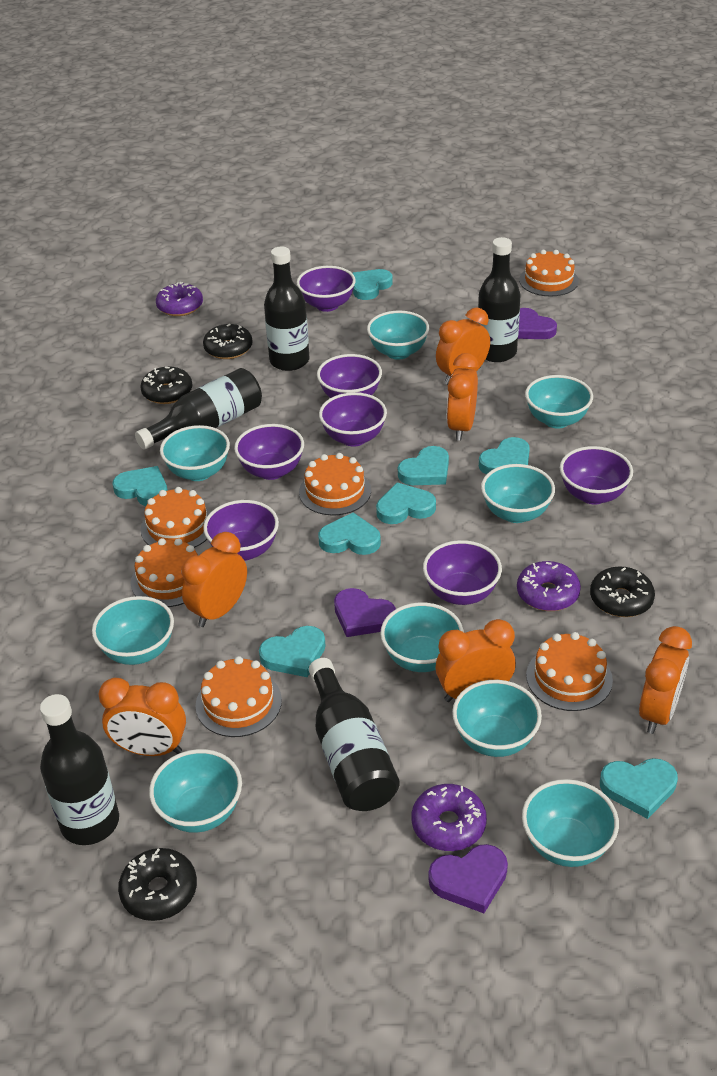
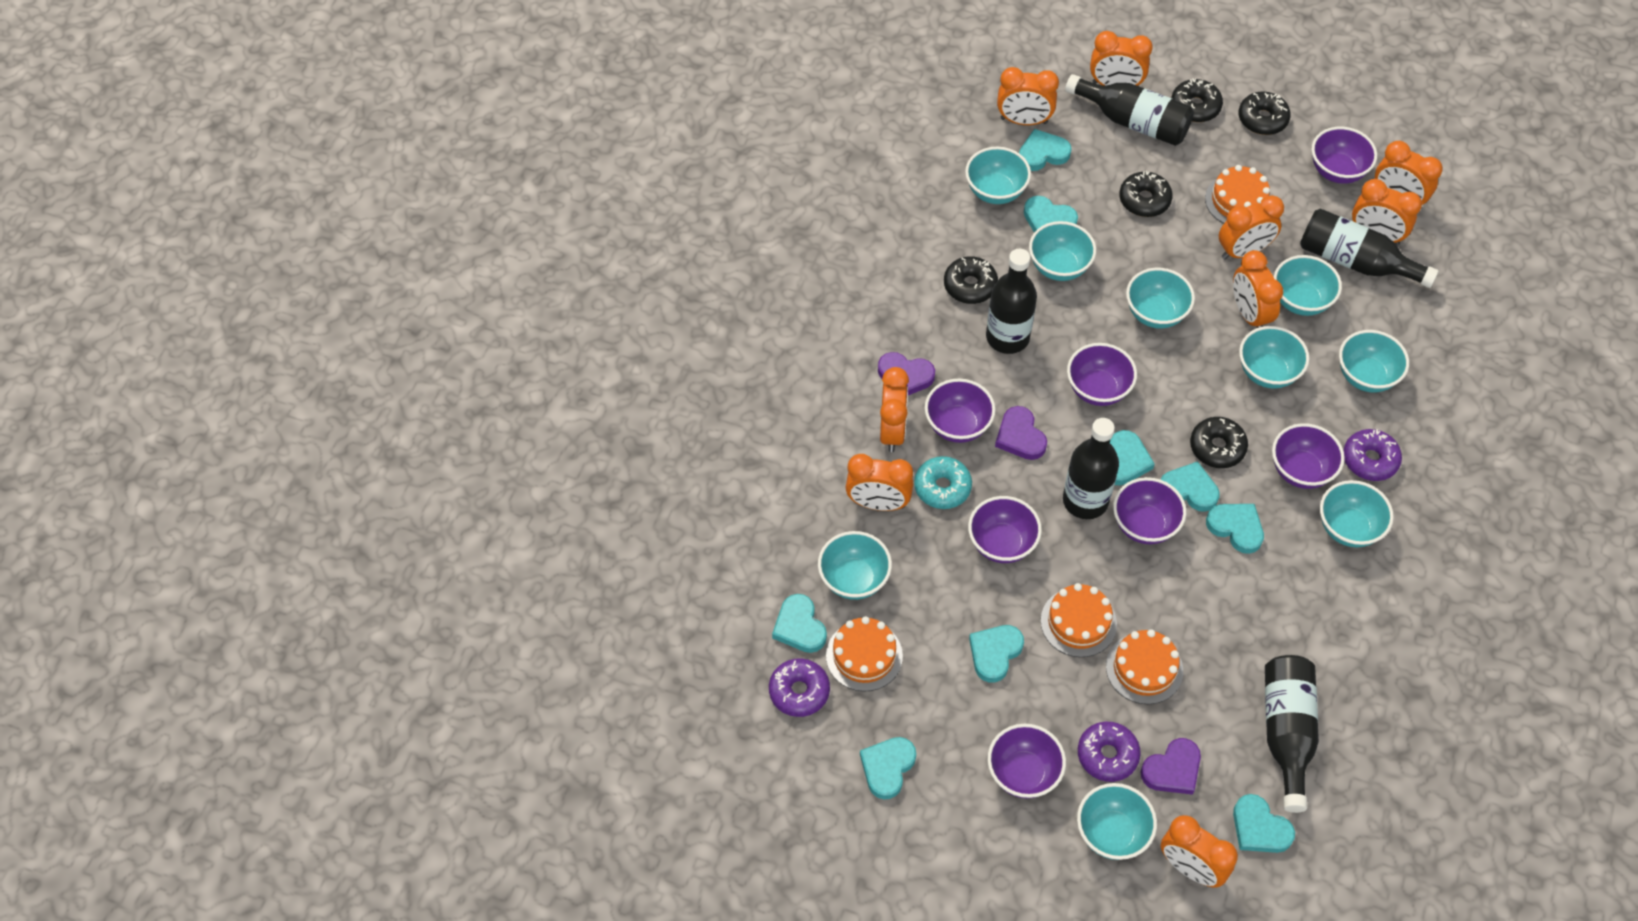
black donut: [118,848,197,921] [140,366,192,404] [203,324,253,359] [590,566,655,617] = 4 -> [944,256,998,304] [1119,171,1173,217] [1171,78,1223,122] [1190,417,1248,468] [1238,91,1291,135] = 5
orange cake: [131,538,198,607] [140,487,211,548] [196,656,282,737] [299,453,371,516] [519,250,579,296] [526,632,613,711] = 6 -> [826,616,903,692] [1041,583,1117,657] [1106,629,1183,704] [1205,165,1271,224] = 4
orange clock: [99,678,186,756] [181,532,247,627] [436,307,490,385] [436,619,516,702] [447,353,479,441] [639,626,692,734] = 6 -> [846,454,913,511] [880,367,909,452] [997,67,1059,125] [1090,31,1153,86] [1161,815,1238,888] [1219,195,1284,259] [1233,250,1283,328] [1352,179,1422,245] [1375,141,1443,205] = 9
turquoise donut: none = 0 -> [914,456,972,509] = 1
turquoise heart: [112,466,168,506] [259,626,326,677] [318,512,381,555] [352,269,393,300] [376,482,436,524] [398,446,449,485] [479,437,530,474] [600,758,678,819] = 8 -> [772,594,827,653] [860,737,916,799] [969,625,1024,682] [1019,129,1072,171] [1024,196,1078,232] [1110,430,1155,486] [1160,461,1220,512] [1206,504,1264,554] [1233,794,1295,853] = 9

